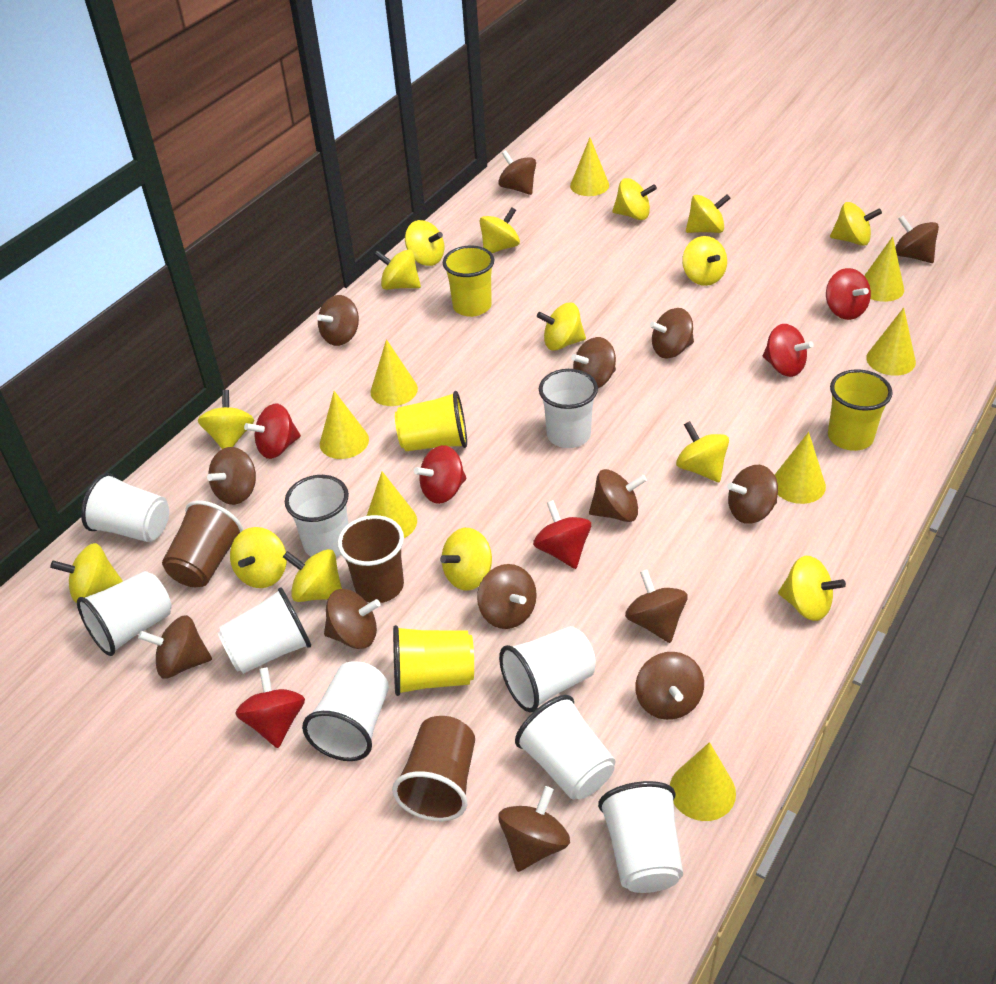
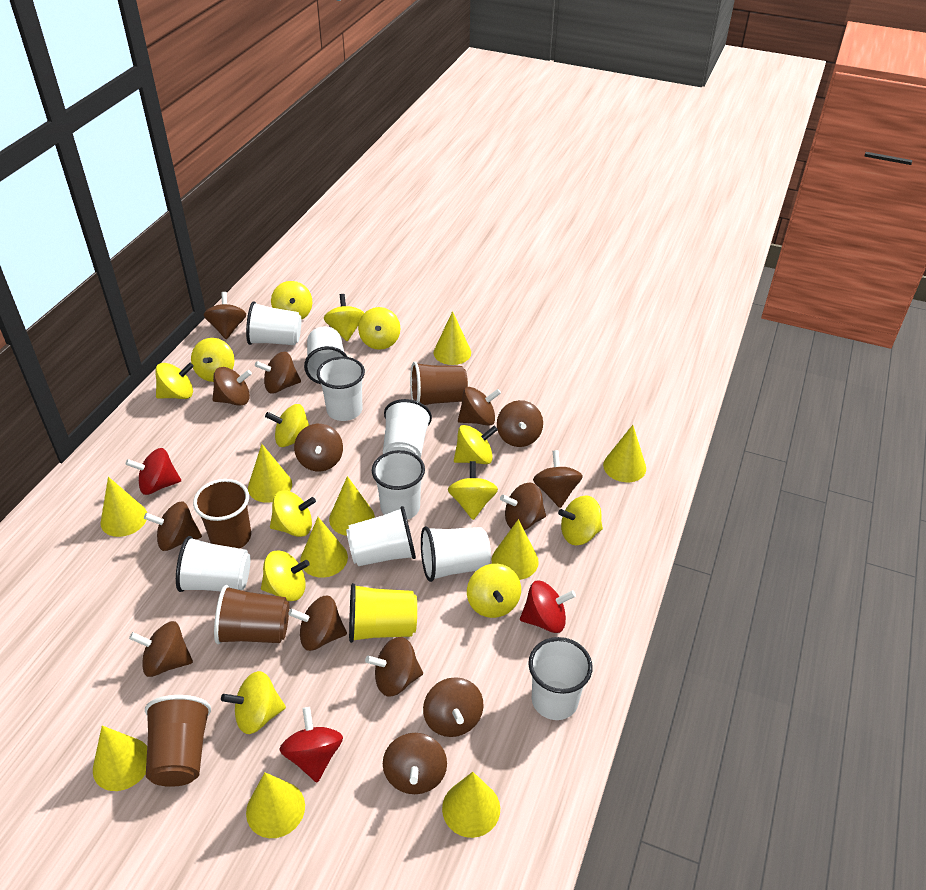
brown cup: [162,500,243,587] [338,515,404,603] [392,716,475,821] = 3 -> [145,695,211,787] [193,479,251,549] [214,585,289,644] [410,362,468,405] = 4
red spinning top: [235,667,305,748] [244,404,301,459] [414,445,466,504] [533,500,591,569] [763,324,814,377] [826,268,871,320] = 6 -> [126,448,181,495] [279,707,343,782] [520,581,576,633] = 3
yellow cone: [320,391,369,459] [367,471,417,538] [371,339,418,406] [570,138,609,196] [670,742,736,821] [775,432,826,504] [864,236,904,302] [866,308,916,376] = 8 -> [93,726,147,791] [100,477,147,537] [246,772,305,838] [248,444,292,503] [300,517,348,578] [329,476,375,536] [434,311,471,365] [442,772,500,838] [491,519,539,580] [603,425,646,482] = 10
yellow cup: [393,625,474,696] [395,391,467,451] [443,246,494,317] [828,369,893,451] = 4 -> [349,583,417,643] = 1
yellow spinning top: [50,543,123,603] [198,390,254,449] [230,527,287,588] [283,549,342,602] [374,249,421,290] [405,220,444,266] [440,528,492,591] [480,207,520,253] [537,302,586,351] [612,178,657,220] [676,421,729,483] [682,236,727,286] [686,194,731,233] [778,556,846,621] [830,202,882,246] = 15 -> [155,363,194,399] [191,338,234,382] [221,671,286,734] [261,551,310,601] [265,404,309,447] [270,491,316,537] [271,281,312,320] [324,294,364,341] [358,307,400,350] [448,461,498,520] [454,425,498,464] [467,564,521,618] [558,495,603,545] = 13

